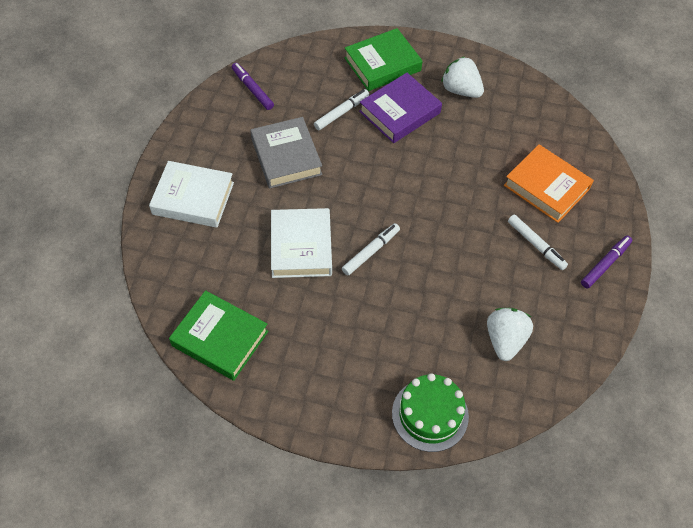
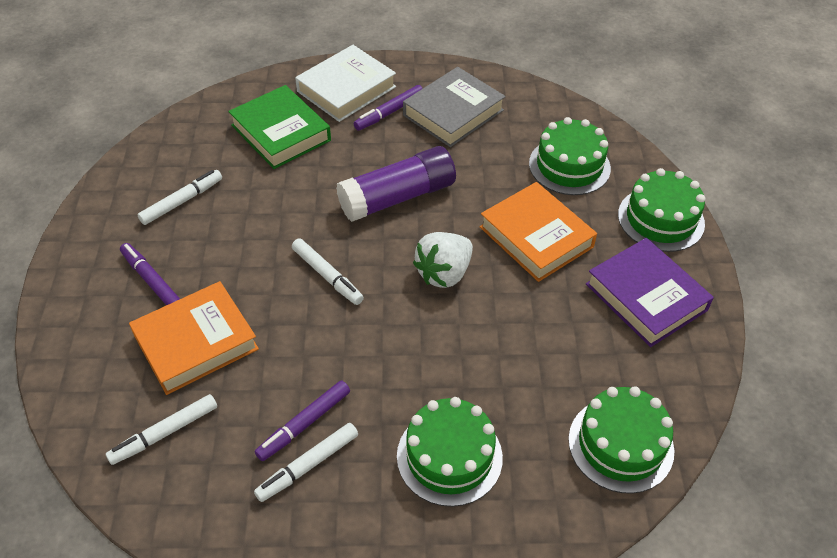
green book: [169,290,268,381] [344,28,423,91] = 2 -> [228,85,331,169] = 1
green cake: [392,373,469,452] = 1 -> [397,397,503,507] [529,117,611,195] [568,386,674,494] [618,168,705,252] = 4
orange book: [504,144,594,223] = 1 -> [129,281,259,395] [480,182,597,282] = 2
purple glue stick: none = 0 -> [336,146,456,222] = 1
purple marker: [232,63,274,110] [581,236,632,288] = 2 -> [120,243,180,305] [255,380,350,461] [354,85,423,131] = 3
white book: [149,161,234,228] [271,208,332,278] = 2 -> [295,45,396,122] = 1
white marker: [314,89,369,130] [342,223,400,275] [508,214,568,270] = 3 -> [106,394,217,465] [138,170,222,225] [254,423,358,502] [292,238,364,305] = 4
white strawberry: [441,56,484,98] [487,308,533,361] = 2 -> [413,232,473,288] = 1

